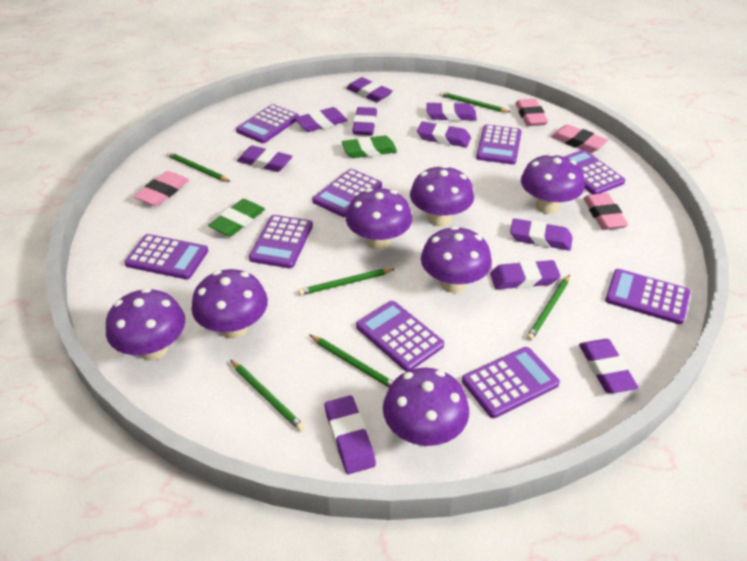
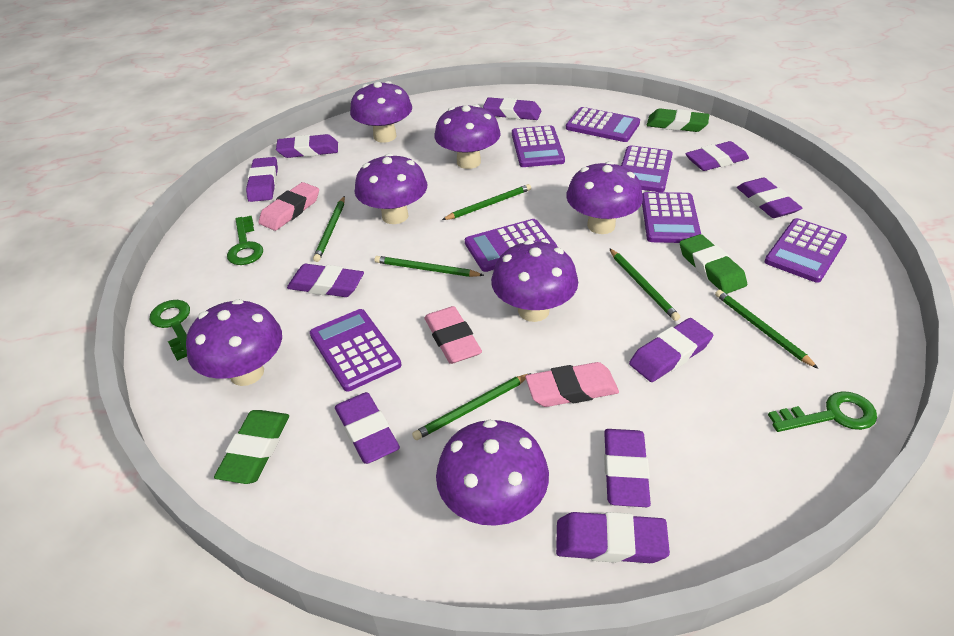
green eraser: [208,199,265,237] [342,136,397,158] = 2 -> [214,410,289,484] [647,108,709,132] [680,234,747,294] = 3
green key: none = 0 -> [150,300,190,361] [227,216,263,265] [768,391,877,432] = 3
pink eraser: [134,171,189,206] [515,99,548,126] [551,124,608,153] [583,193,628,230] = 4 -> [258,182,319,231] [424,306,482,364] [525,362,619,407] = 3
purple calculator: [124,234,208,279] [236,104,299,143] [249,215,313,268] [312,169,382,217] [356,301,444,371] [462,347,560,418] [476,124,522,165] [564,150,625,194] [605,269,690,324] = 9 -> [310,309,402,391] [465,219,557,272] [512,125,565,167] [566,107,640,142] [621,145,673,192] [642,192,701,243] [764,218,847,283] = 7

